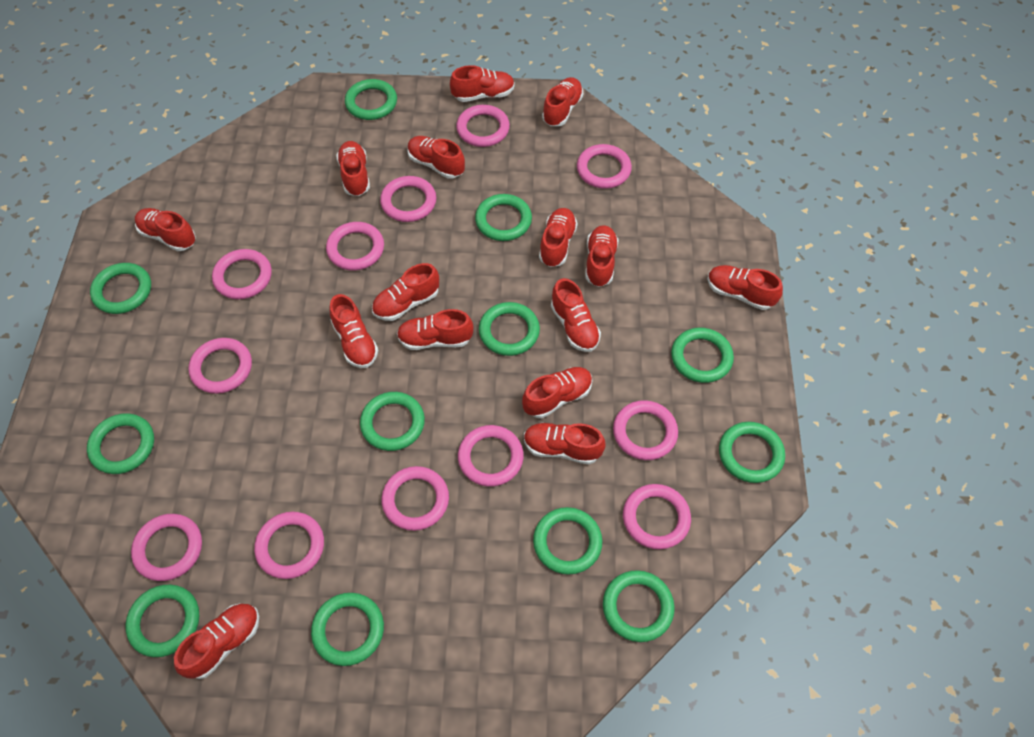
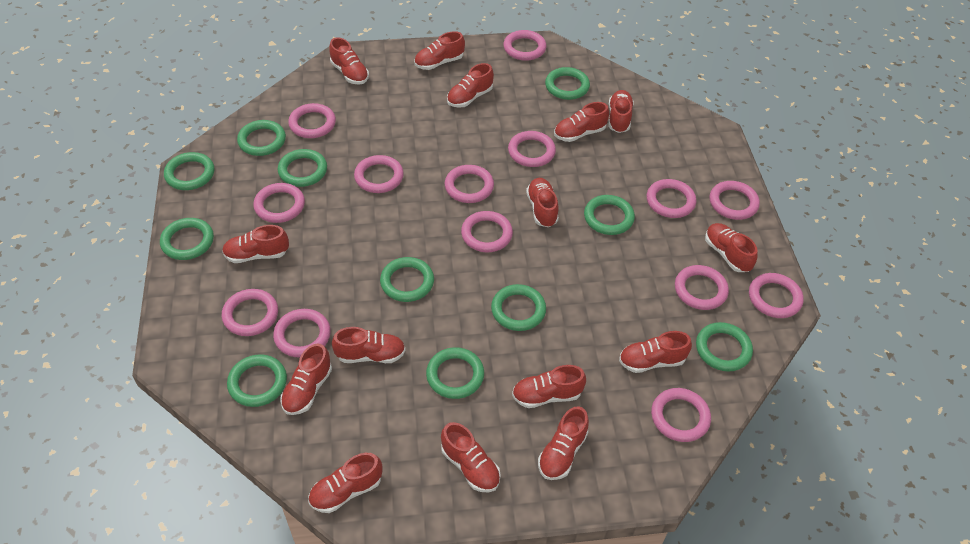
green ring: [87,413,154,474] [90,263,151,314] [125,585,199,657] [311,593,384,666] [345,79,397,120] [360,392,425,451] [475,194,532,241] [479,302,540,356] [533,507,603,575] [603,570,675,642] [671,328,734,383] [719,422,785,483] = 12 -> [160,218,214,260] [164,152,214,190] [227,354,287,407] [237,120,286,156] [278,149,327,187] [380,257,434,302] [426,347,484,399] [491,284,546,331] [545,67,590,100] [584,195,635,235] [696,322,753,372] = 11
pink ring: [131,514,202,581] [188,338,252,394] [212,249,272,299] [254,512,324,579] [326,222,384,271] [380,176,436,222] [381,466,449,531] [456,105,510,147] [458,425,524,487] [577,144,632,189] [613,400,678,460] [623,484,691,550] = 12 -> [222,289,278,336] [253,183,305,223] [273,309,331,358] [288,103,336,138] [354,155,404,193] [445,165,494,203] [461,211,513,252] [503,30,546,61] [508,131,556,167] [646,179,696,218] [651,388,711,442] [675,265,729,310] [710,181,760,220] [749,273,804,318] = 14

